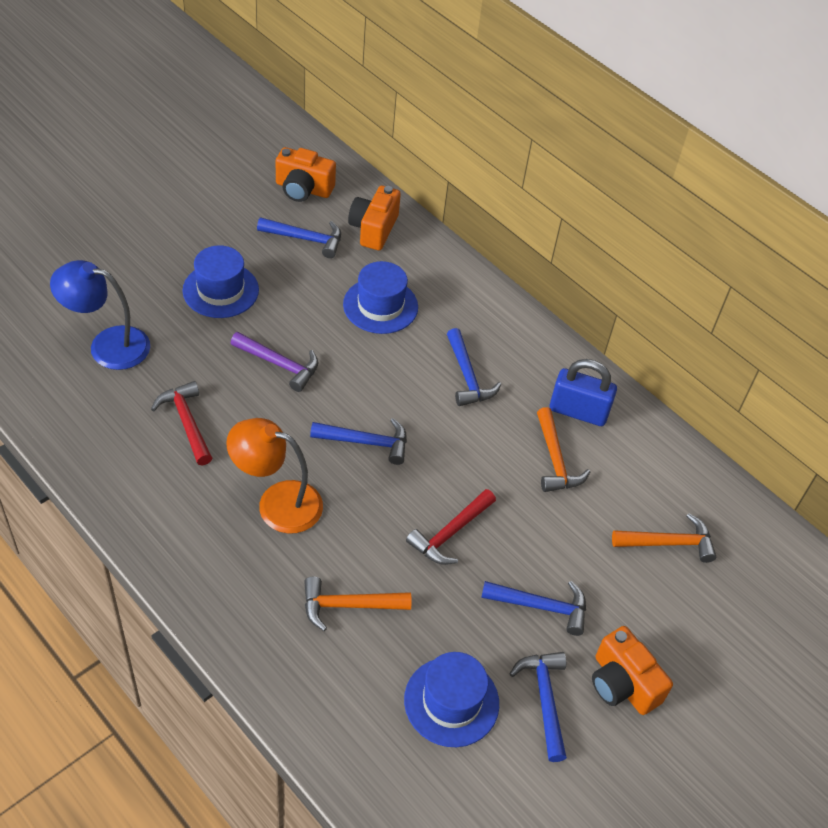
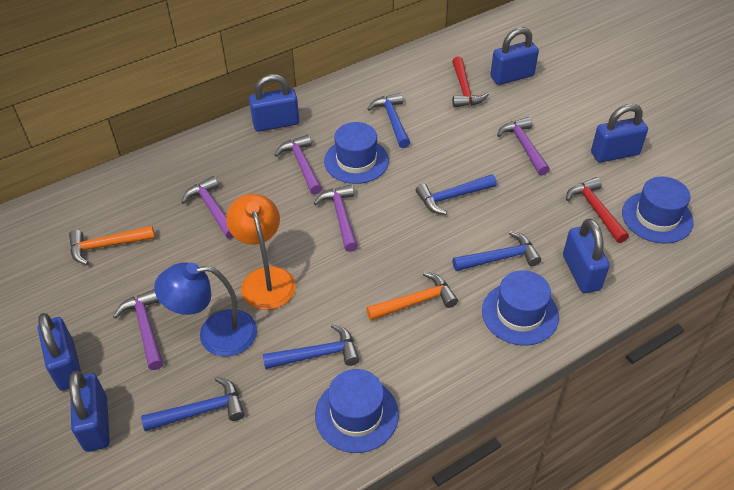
blue hat: [182,245,259,318] [343,261,418,334] [404,652,499,747] = 3 -> [315,369,399,453] [324,122,389,184] [482,270,559,345] [622,176,694,244] = 4
blue padlock: [550,359,617,426] = 1 -> [38,313,81,391] [69,371,110,452] [249,74,299,132] [490,27,539,85] [563,219,610,293] [591,104,648,162] = 6
orange camera: [276,147,336,202] [348,186,401,250] [592,626,673,715] = 3 -> none = 0
orange hammer: [304,577,412,631] [537,407,590,492] [612,513,716,563] = 3 -> [69,226,155,265] [366,272,458,321] = 2
purple hammer: [231,332,318,392] = 1 -> [113,289,163,370] [181,176,234,239] [275,134,322,195] [314,184,358,252] [497,117,550,176] = 5

